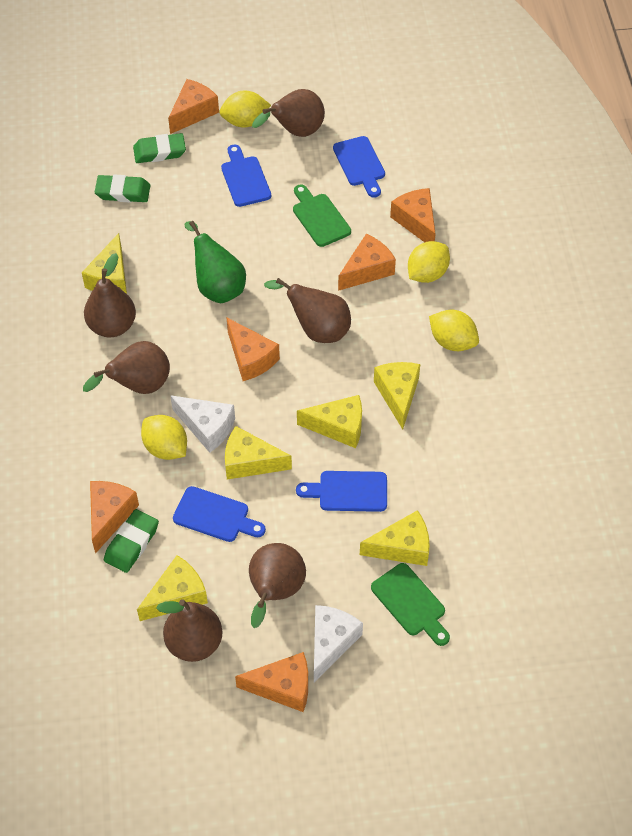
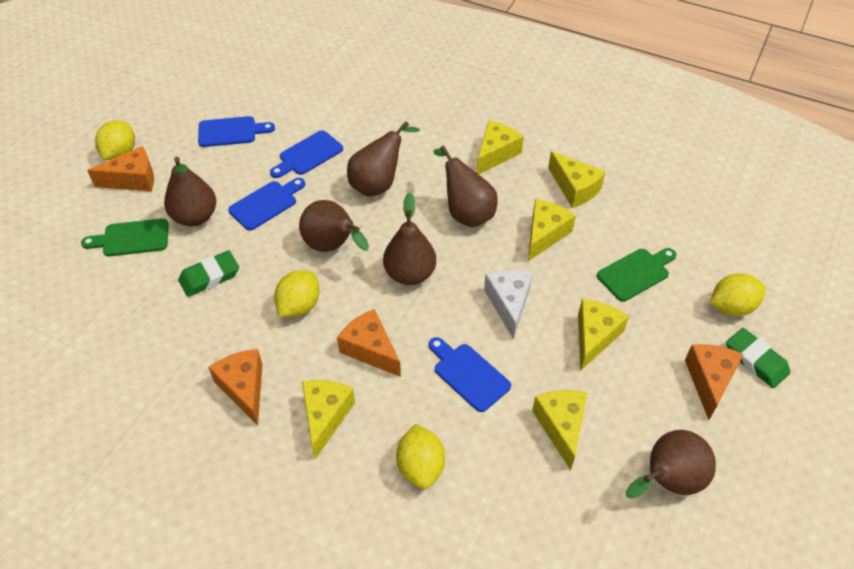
green eraser: [95,175,150,203] [104,509,159,573] [133,133,186,163] = 3 -> [178,250,239,297] [726,328,790,388] = 2
green pear: [184,221,246,303] = 1 -> none = 0
orange cheese: [90,481,139,554] [168,79,219,134] [226,317,280,381] [235,652,308,712] [338,234,396,291] [390,188,436,242] = 6 -> [87,146,154,191] [208,349,262,425] [337,309,401,377] [685,344,744,420] = 4
white cheese: [170,395,235,453] [314,605,363,682] = 2 -> [484,270,533,339] = 1

